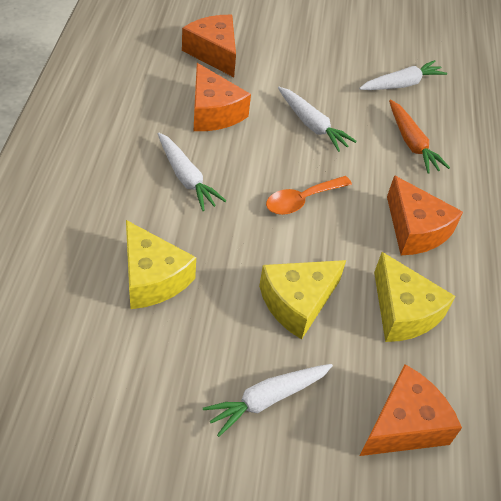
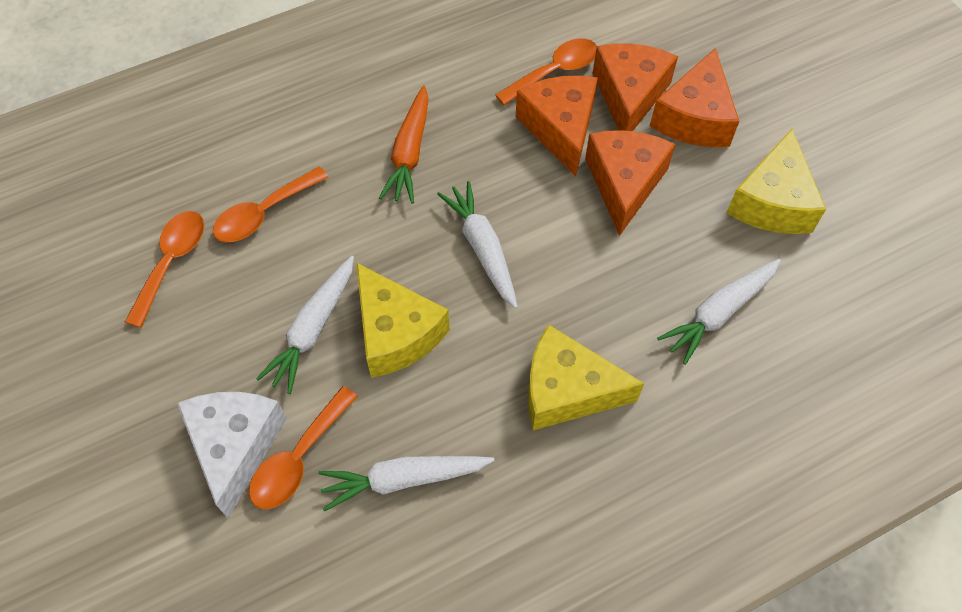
orange spoon: [266,176,352,215] = 1 -> [125,211,204,328] [213,166,329,242] [249,386,358,509] [495,38,597,105] = 4
white cheese: none = 0 -> [177,392,287,518] = 1

